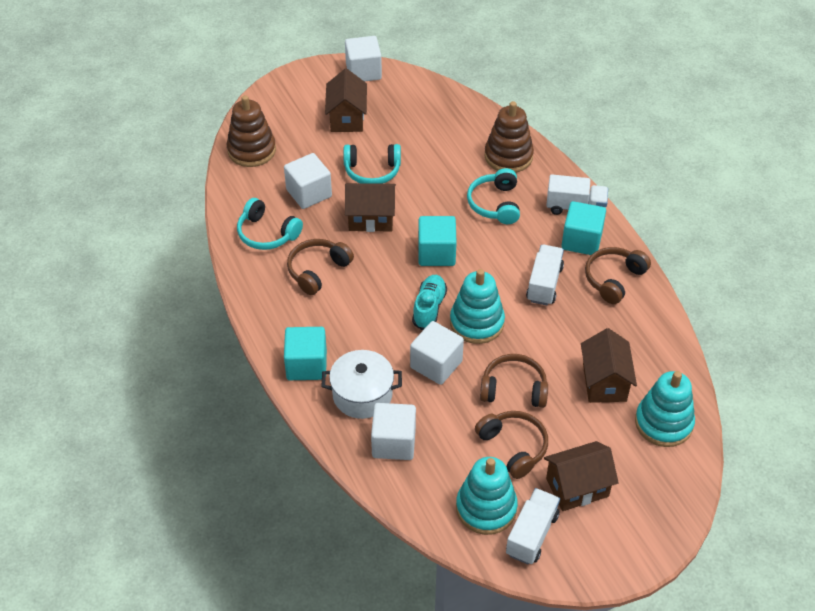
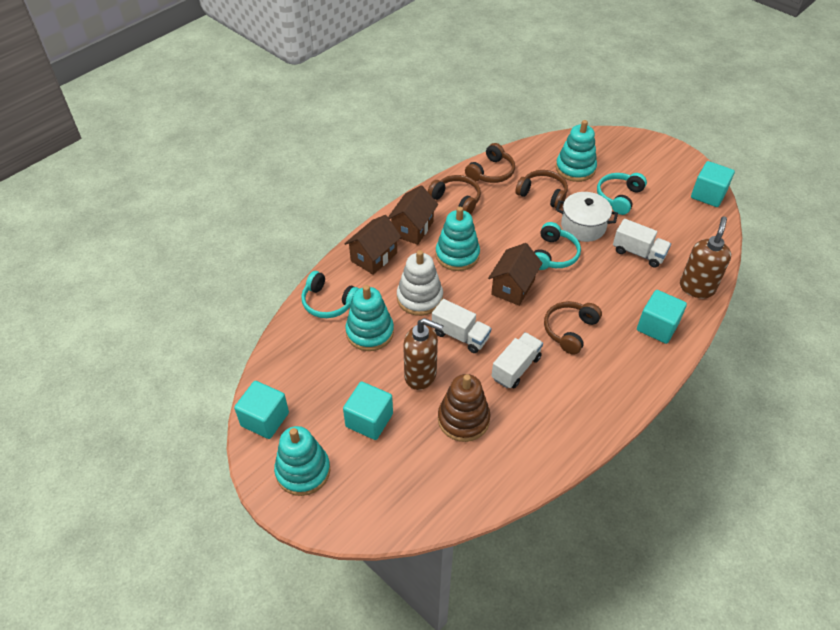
brown house: [325,68,367,132] [345,183,396,232] [544,441,619,511] [581,328,637,403] = 4 -> [344,215,401,275] [388,185,438,245] [488,243,543,306] = 3
brown soap dispenser: none = 0 -> [403,318,444,390] [680,217,731,298] = 2
brown stacking toy: [227,95,276,167] [485,101,534,173] = 2 -> [438,374,490,442] = 1
turquoise cube: [284,327,327,380] [418,216,457,266] [561,201,606,255] = 3 -> [234,381,289,439] [343,382,393,440] [637,290,687,344] [691,161,735,207] = 4
turquoise shoe: [412,275,447,330] = 1 -> none = 0
turquoise stacking toy: [450,269,505,344] [456,457,518,535] [635,371,695,447] = 3 -> [274,426,330,496] [345,285,394,351] [435,207,480,271] [556,120,597,182] = 4
white cube: [284,153,332,209] [345,36,382,81] [371,403,416,460] [410,321,464,385] = 4 -> none = 0
white stacking toy: none = 0 -> [397,250,443,316] = 1

